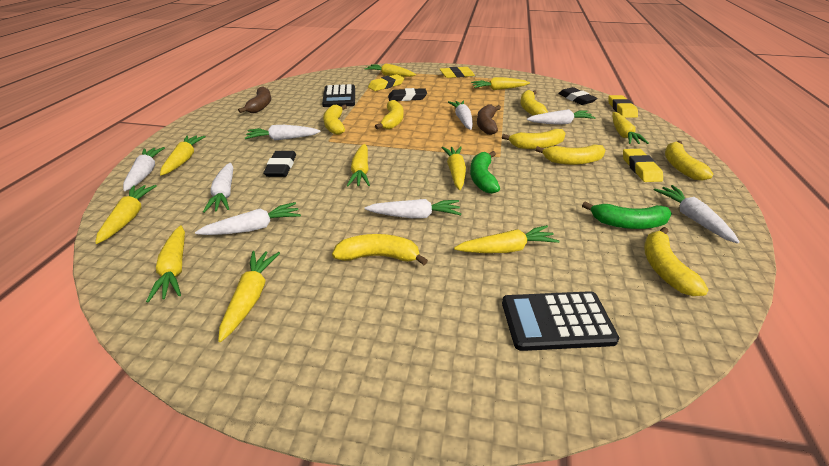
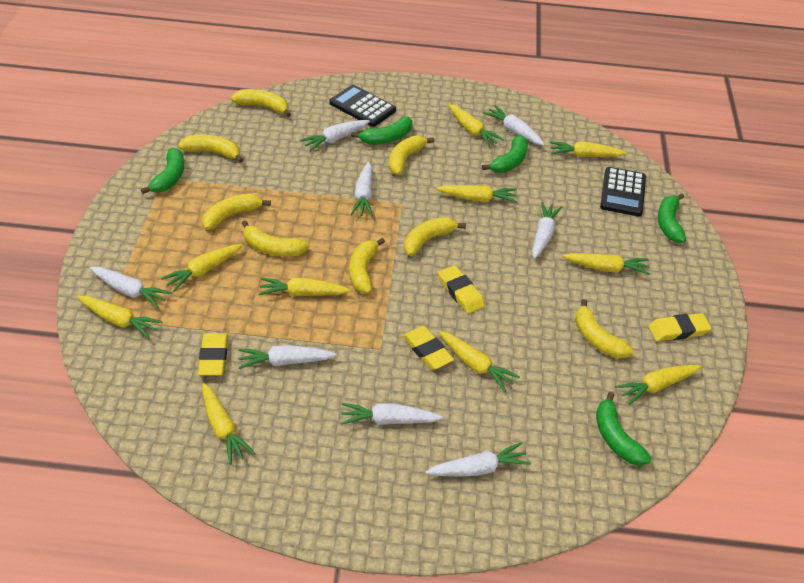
black eraser: [263,151,296,177] [388,88,427,101] [558,87,597,105] = 3 -> none = 0
brown banana: [238,86,271,113] [477,104,501,135] = 2 -> none = 0
green banana: [470,151,500,194] [582,201,672,229] = 2 -> [141,148,184,194] [351,117,412,144] [482,135,528,173] [596,392,651,466] [658,193,686,243] = 5

